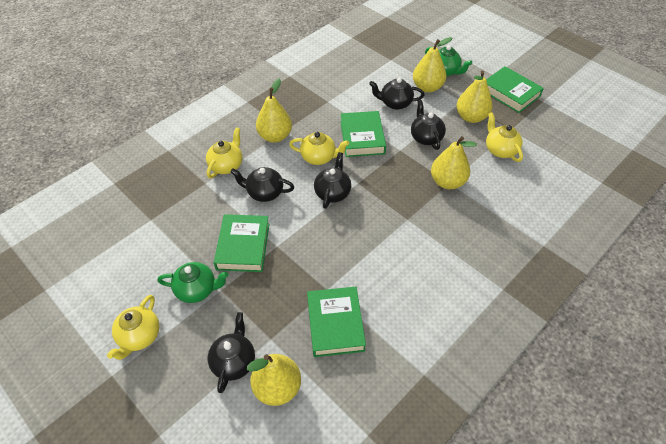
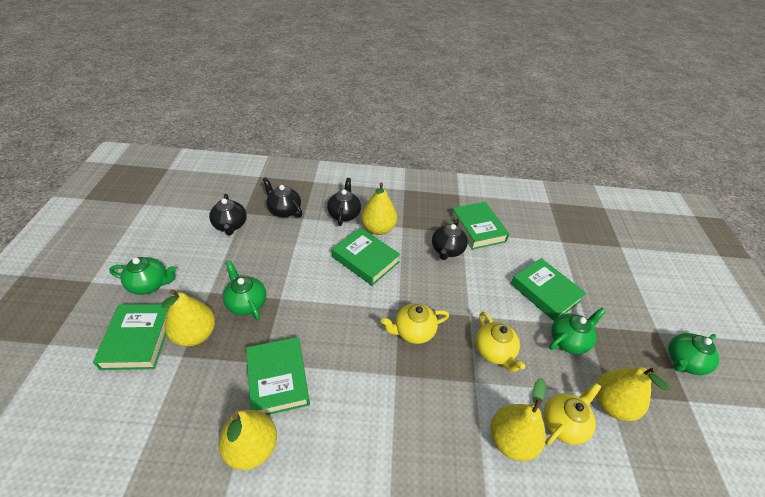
black teapot: [208,312,255,393] [230,167,294,202] [314,152,351,209] [369,78,425,110] [411,100,446,150] = 5 -> [209,194,247,235] [262,177,303,217] [327,178,361,226] [432,219,468,260] = 4
green book: [214,214,269,272] [307,287,366,357] [340,111,386,157] [486,66,544,113] = 4 -> [93,304,169,370] [246,337,310,415] [332,228,401,286] [451,202,509,250] [511,258,587,321] = 5
green teapot: [157,262,229,303] [425,45,472,77] = 2 -> [109,257,176,295] [223,261,266,320] [549,308,606,354] [668,333,719,375] = 4
yellow teapot: [107,295,159,360] [206,127,242,178] [289,132,349,165] [486,112,523,162] = 4 -> [381,303,449,344] [475,312,525,372] [543,383,601,446] = 3

